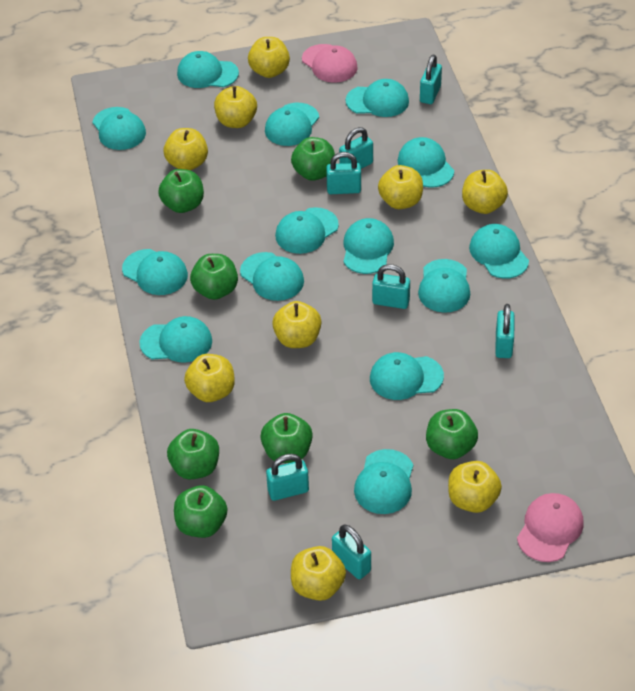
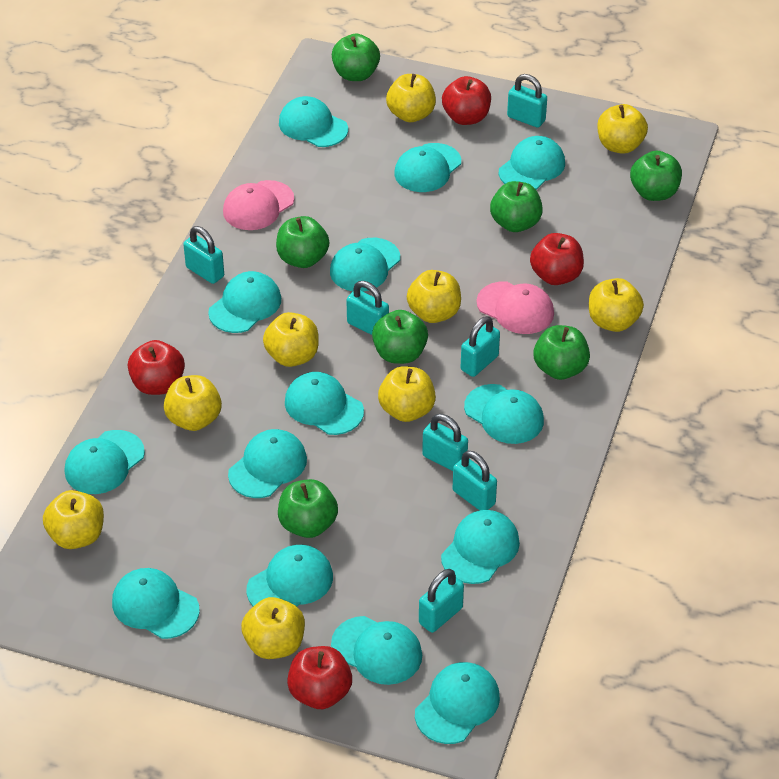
red apple: none = 0 -> [128,340,185,395] [287,646,352,709] [442,76,491,125] [530,233,584,285] = 4

